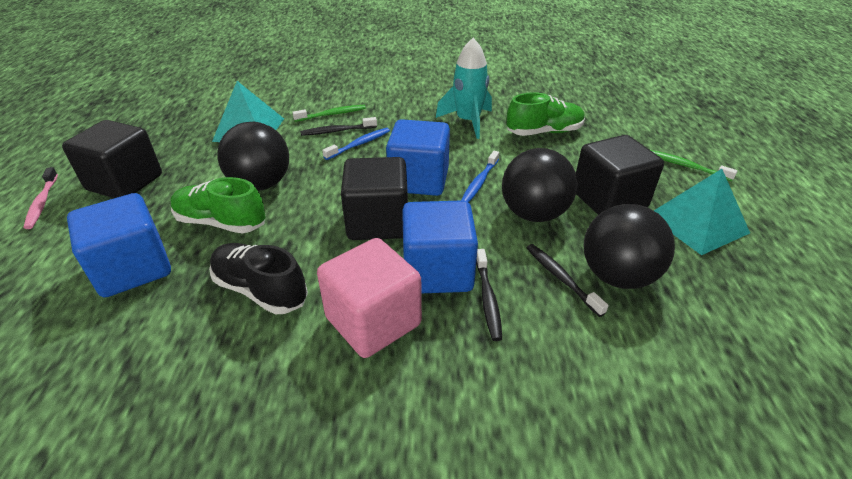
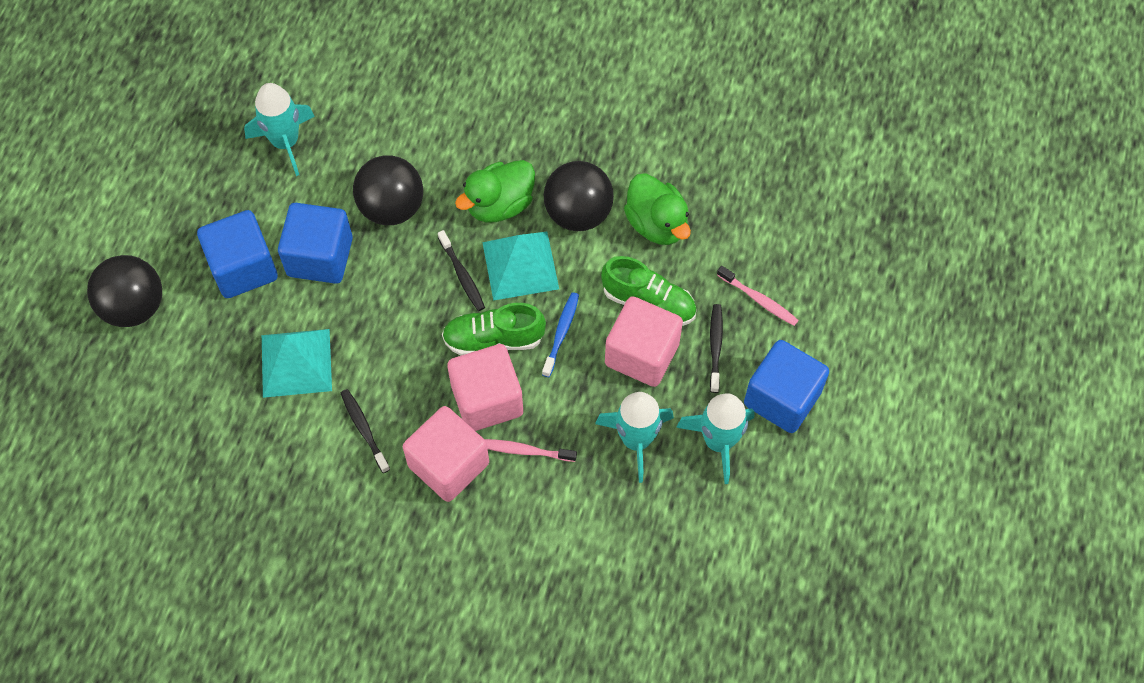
black cube: [62,120,162,198] [341,157,408,240] [576,135,664,215] = 3 -> none = 0
black shoe: [209,243,308,314] = 1 -> none = 0
blue toothbrush: [322,128,390,160] [461,151,499,202] = 2 -> [542,292,579,377] = 1
green duck: none = 0 -> [455,160,535,222] [624,173,691,245] = 2
green toothbrush: [292,105,366,122] [651,150,737,181] = 2 -> none = 0
pink cube: [317,238,422,358] = 1 -> [403,406,489,502] [447,344,523,431] [605,296,683,387] = 3
pink toothbrush: [24,167,58,229] = 1 -> [485,439,577,462] [717,266,799,326] = 2
turquoise rocket: [436,38,492,139] = 1 -> [244,83,315,176] [595,392,674,483] [676,393,754,484] = 3

